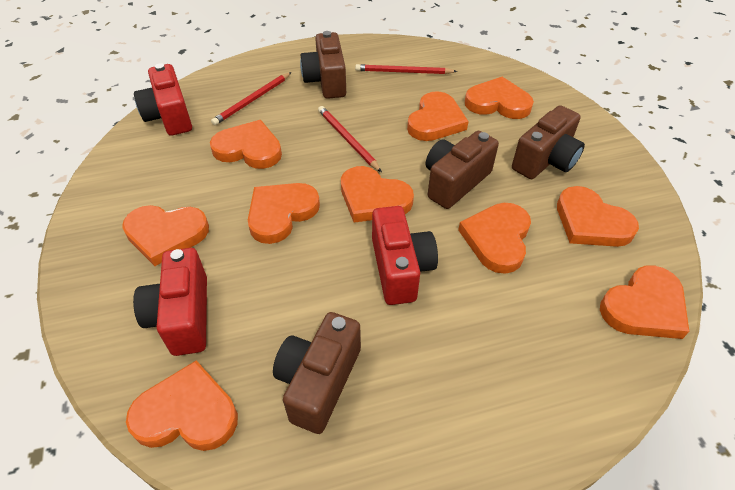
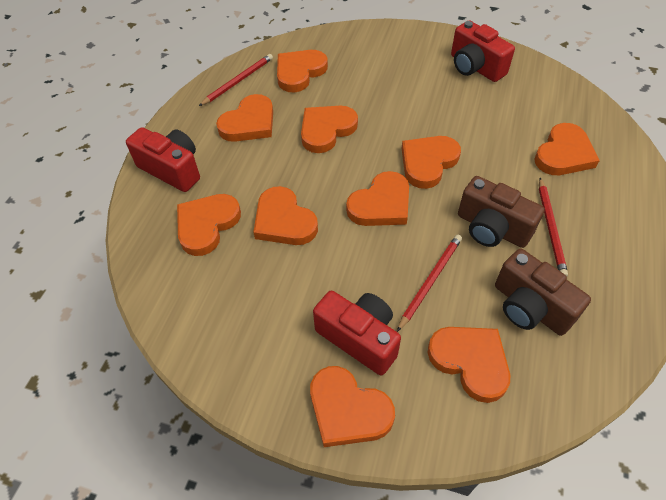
brown camera: [273,312,361,434] [300,31,346,99] [426,131,499,209] [512,105,585,179] = 4 -> [458,176,545,248] [495,249,591,336] = 2

